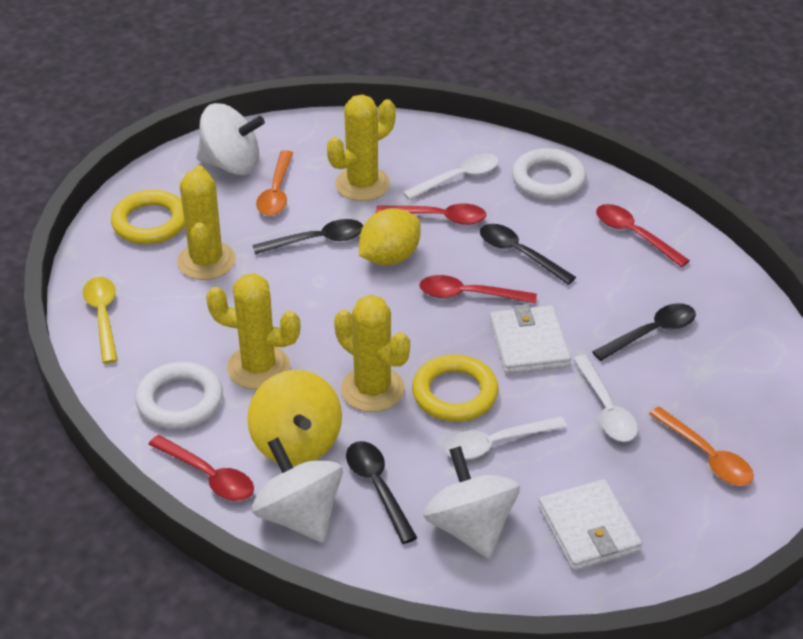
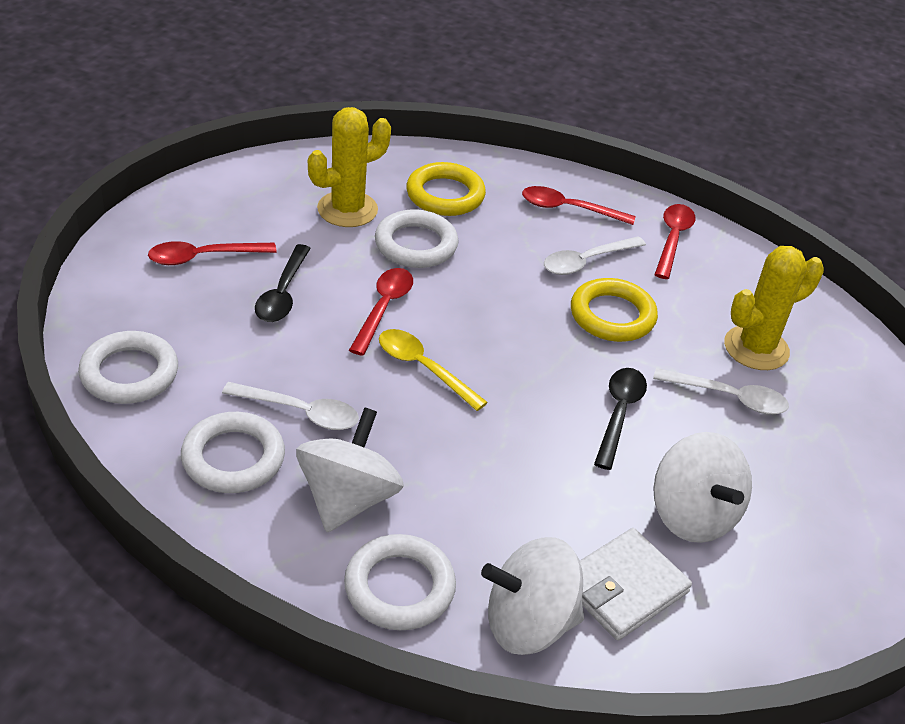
black spoon: [252,219,363,254] [346,441,417,544] [480,224,576,285] [592,303,696,361] = 4 -> [255,244,311,322] [594,368,647,470] = 2
orange spoon: [256,150,293,216] [649,407,754,486] = 2 -> none = 0
white ring: [135,362,223,429] [512,148,586,200] = 2 -> [78,331,178,404] [181,412,285,493] [344,534,456,630] [375,209,459,268] = 4
white wallet: [490,304,571,374] [538,479,642,571] = 2 -> [580,528,692,641] = 1
yellow cactus: [177,165,236,280] [206,273,300,389] [327,95,396,201] [334,295,410,412] = 4 -> [308,107,391,227] [724,246,824,370] = 2
yellow lemon: [359,208,421,265] = 1 -> none = 0
yellow spinning top: [247,370,342,466] = 1 -> none = 0

